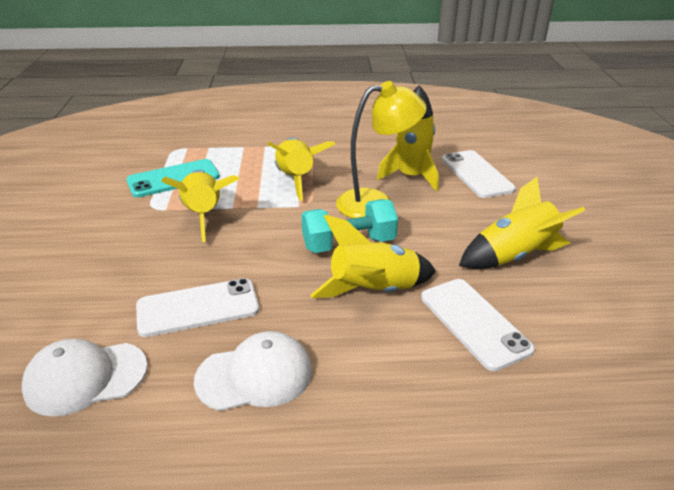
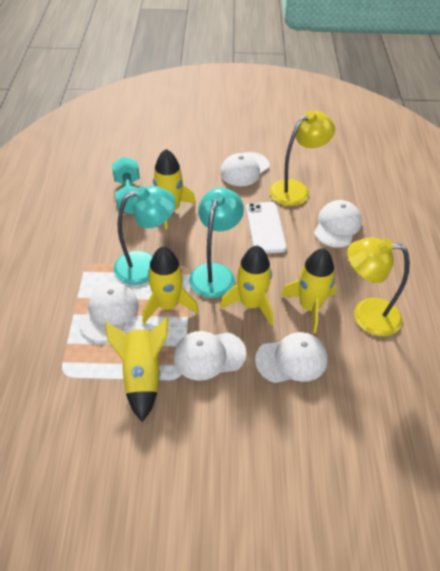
turquoise lamp: none = 0 -> [114,186,176,285] [189,187,244,298] = 2
turquoise phone: [126,159,220,197] = 1 -> none = 0
white cap: [22,339,148,417] [194,331,312,411] = 2 -> [80,283,139,342] [174,331,246,381] [220,152,269,186] [255,332,328,383] [314,200,362,247] = 5
white phone: [136,278,259,337] [421,279,535,371] [442,150,515,198] = 3 -> [246,202,287,253] = 1
yellow lamp: [336,81,427,218] = 1 -> [270,111,335,206] [347,237,410,336] = 2

